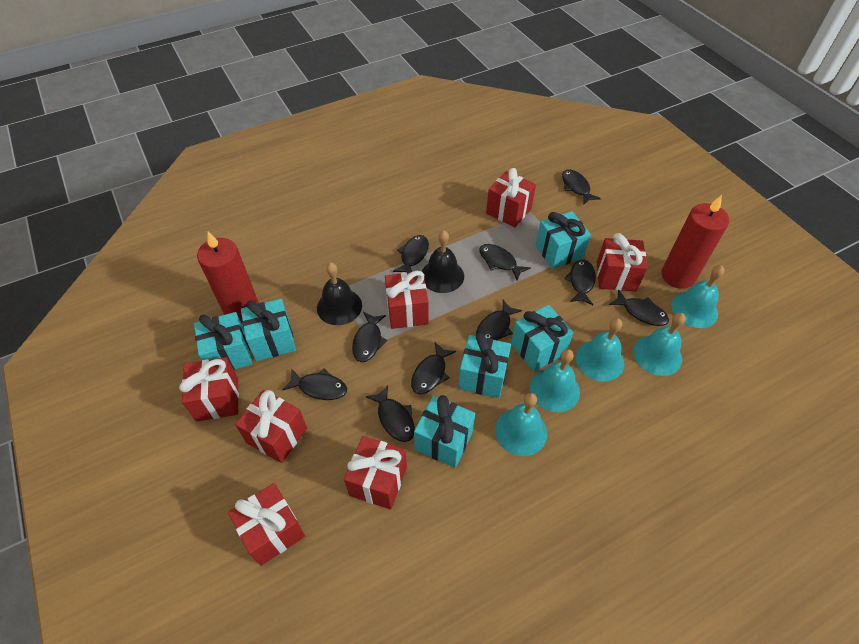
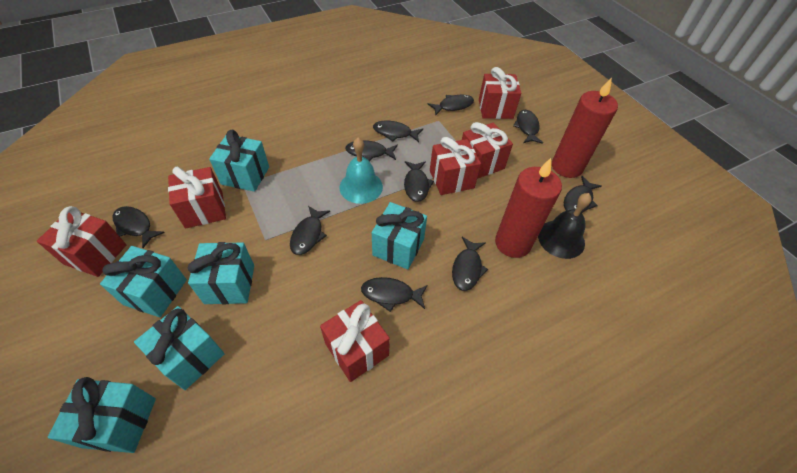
black bell: [317,262,362,325] [422,230,464,293] = 2 -> [538,193,592,259] = 1
red gift: [179,357,239,422] [228,483,305,566] [235,390,307,463] [344,436,407,510] [385,271,429,329] [486,168,536,227] [597,233,647,291] = 7 -> [37,206,126,277] [168,167,226,229] [320,300,390,382] [430,137,481,195] [462,122,513,179] [479,67,521,119] = 6
turquoise bell: [495,393,547,456] [530,349,580,412] [576,318,624,382] [633,313,686,376] [671,265,725,328] = 5 -> [339,137,383,204] = 1

